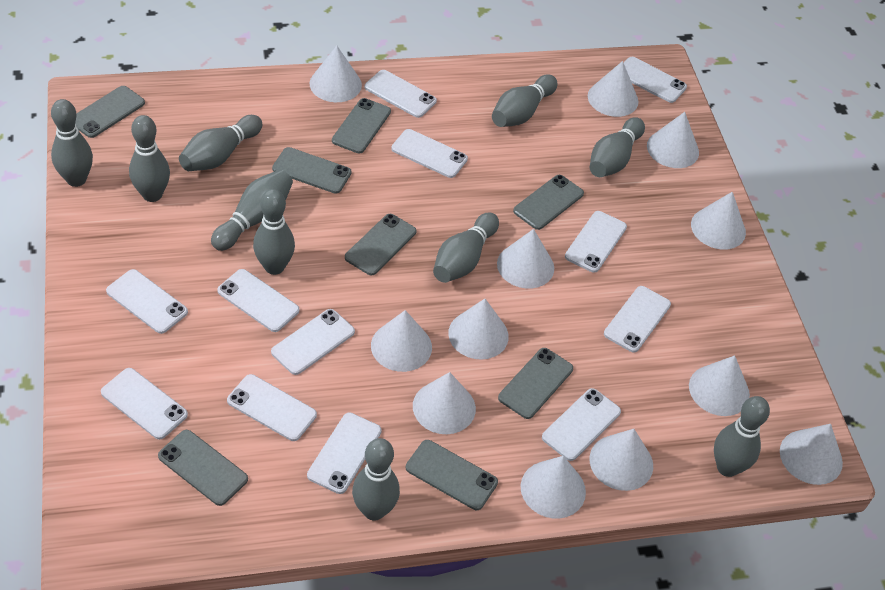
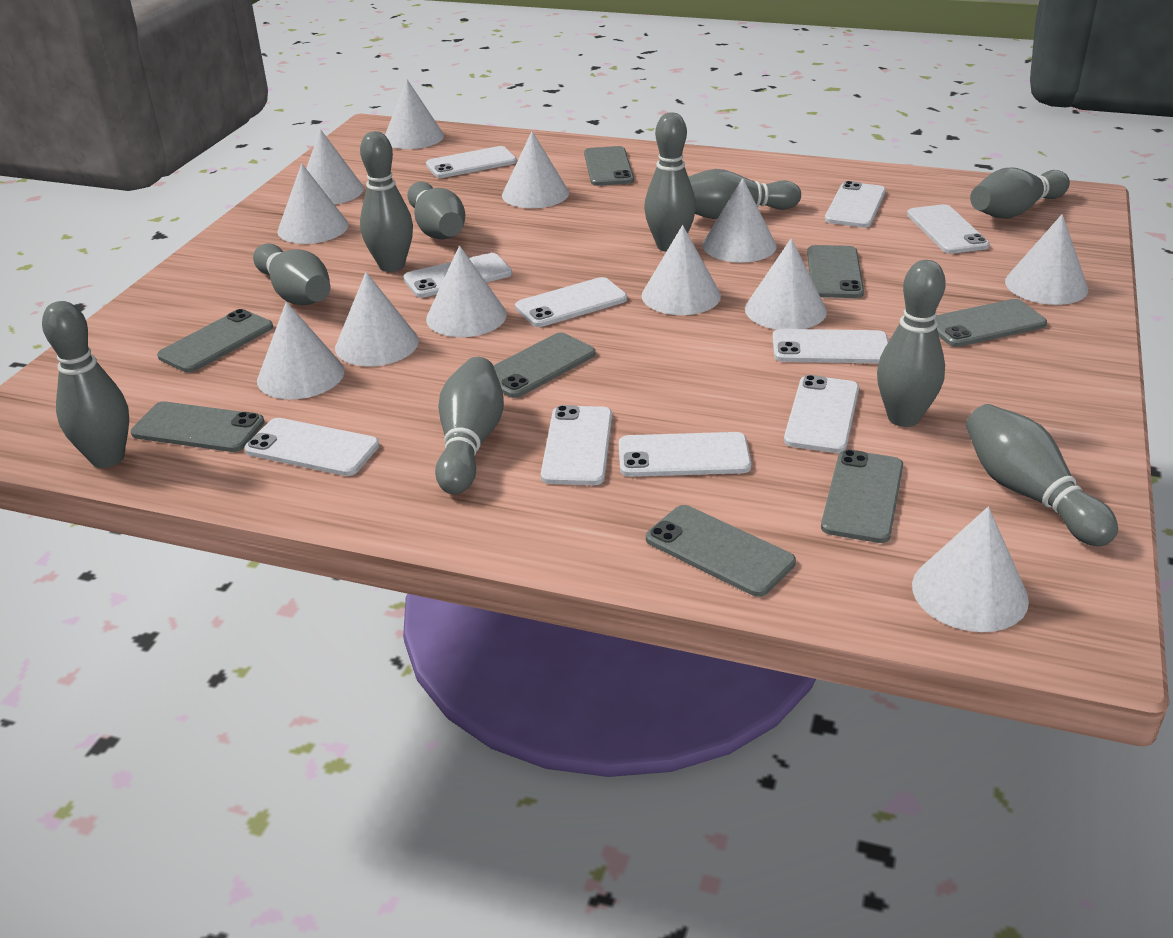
white phone: [101,368,188,439] [106,269,188,334] [217,269,299,332] [227,374,317,441] [271,309,355,375] [307,413,382,494] [365,70,437,118] [391,129,468,178] [542,388,621,461] [565,211,627,273] [604,286,671,353] [624,57,687,103] = 12 -> [244,418,379,476] [403,253,512,298] [426,146,517,178] [515,277,627,327] [541,405,612,485] [619,432,752,477] [772,329,889,363] [784,375,859,453] [825,181,886,228] [907,204,990,254] = 10

